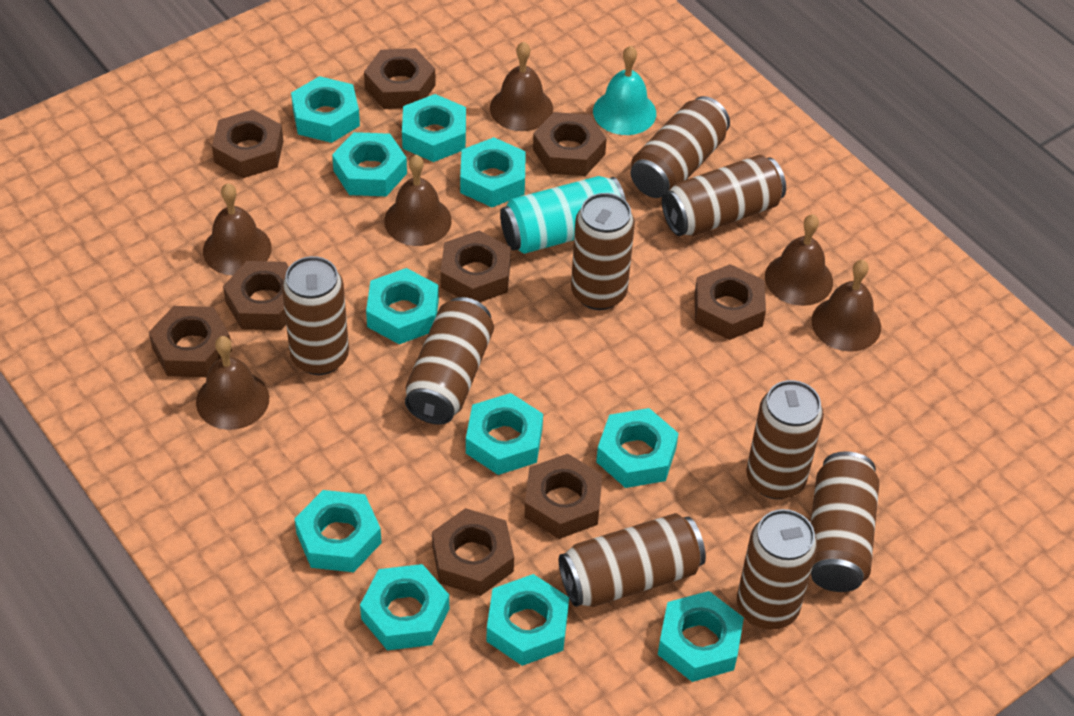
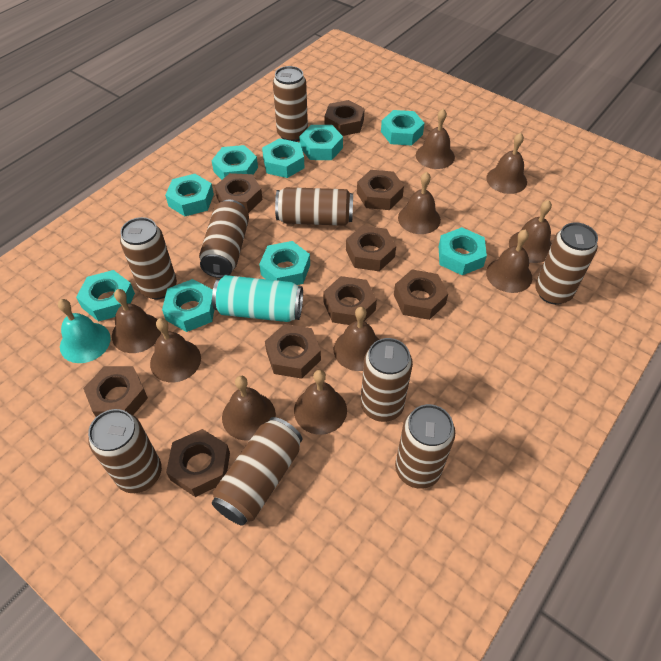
brown bell: [196,336,269,430] [203,183,272,275] [384,155,452,246] [490,41,553,131] [765,214,833,306] [811,260,881,352] = 6 -> [112,289,161,353] [150,318,201,382] [222,376,276,441] [294,370,347,435] [334,307,379,371] [398,172,441,234] [416,109,455,169] [486,133,527,194] [486,229,532,293] [509,200,552,263] = 10
turquoise nut: [291,76,360,143] [295,490,382,572] [332,132,407,196] [360,564,449,650] [366,268,439,344] [402,94,466,162] [460,137,526,207] [466,393,543,475] [487,574,569,666] [596,408,679,488] [658,591,744,682] = 11 -> [76,270,135,322] [162,279,214,332] [165,174,214,216] [211,145,258,180] [259,241,310,285] [262,138,304,178] [299,125,343,160] [381,110,425,146] [439,227,487,275] = 9

